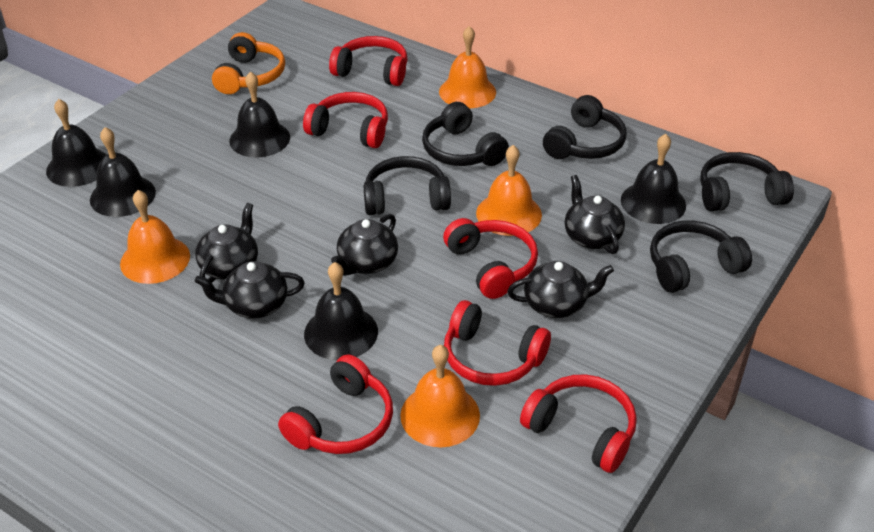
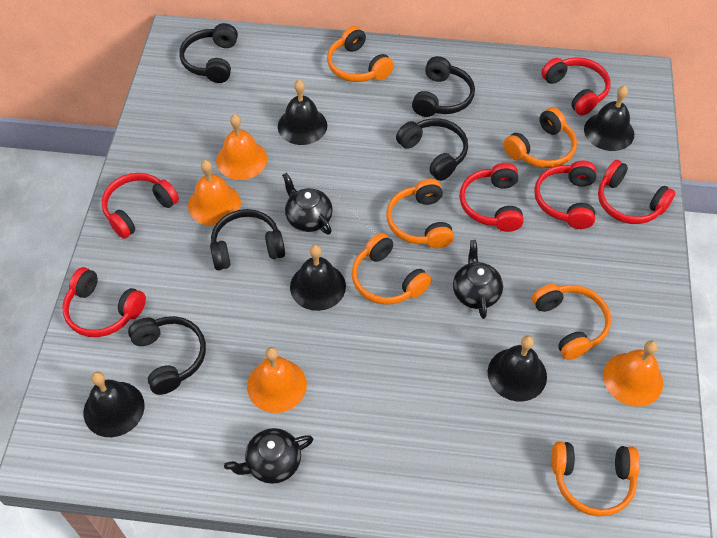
black teapot: [195,203,258,282] [195,261,305,319] [331,214,398,276] [507,261,614,318] [565,175,625,254] = 5 -> [224,428,313,484] [282,173,333,235] [453,240,503,319] = 3
orange headphones: [212,32,285,94] = 1 -> [327,26,394,82] [352,233,431,305] [386,179,454,248] [504,107,577,168] [532,284,611,360] [551,442,640,516] = 6

